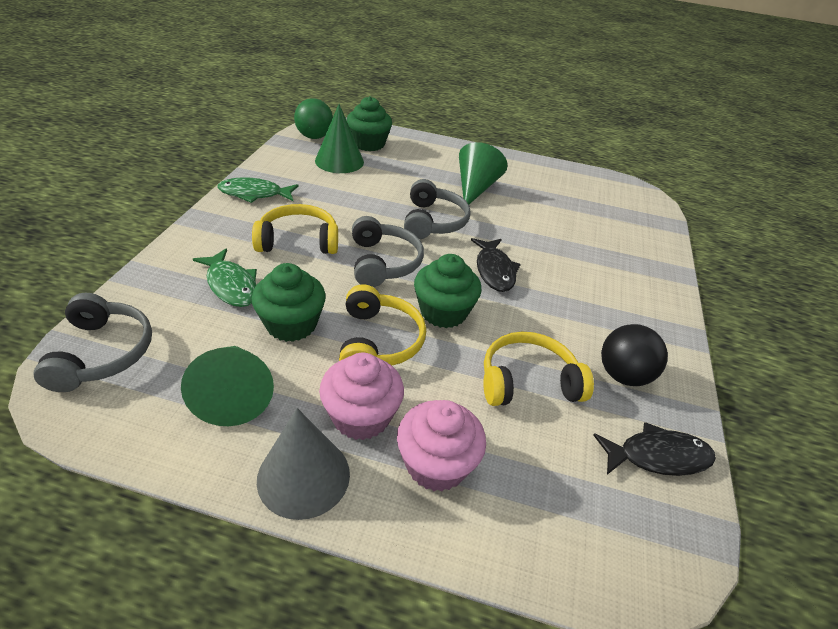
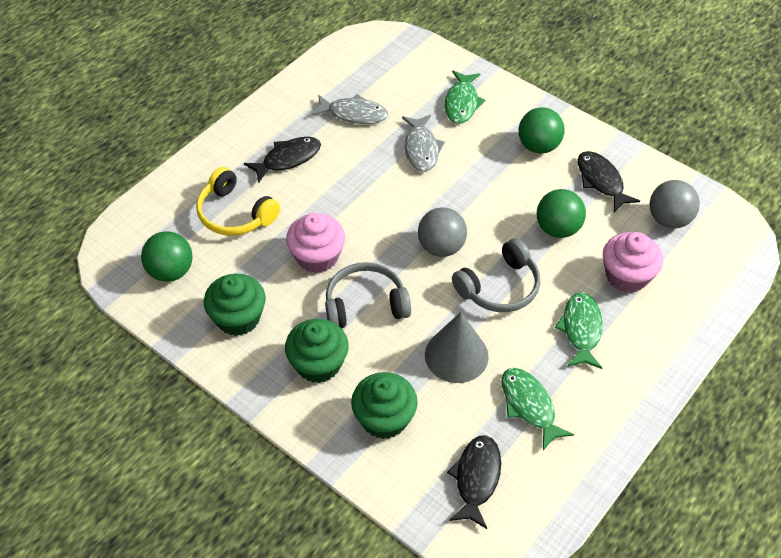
black ball: [601,324,668,386] = 1 -> none = 0
black fish: [471,238,521,292] [593,422,716,476] = 2 -> [244,137,321,183] [447,435,501,529] [578,151,640,212] = 3
green ball: [294,98,333,139] = 1 -> [141,231,193,282] [519,107,564,153] [537,189,586,238] = 3
green cone: [181,346,274,426] [315,104,364,173] [459,142,508,204] = 3 -> none = 0
green fish: [193,248,257,307] [217,177,298,203] = 2 -> [445,70,485,124] [502,368,574,450] [555,292,603,369] = 3
grey ball: none = 0 -> [418,207,467,257] [650,180,700,228] = 2
grey fish: none = 0 -> [311,94,388,124] [402,115,445,172] = 2
grey headphones: [33,293,152,392] [352,216,424,287] [404,179,471,239] = 3 -> [325,262,411,328] [452,238,540,312] = 2
yellow headphones: [252,204,338,254] [339,284,426,365] [483,332,594,406] = 3 -> [196,167,280,236] = 1

